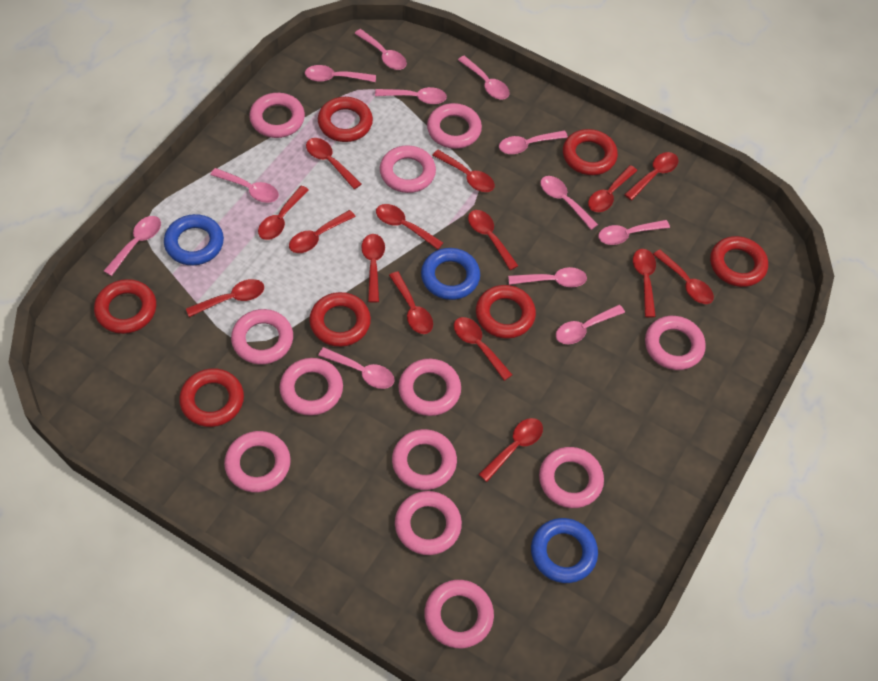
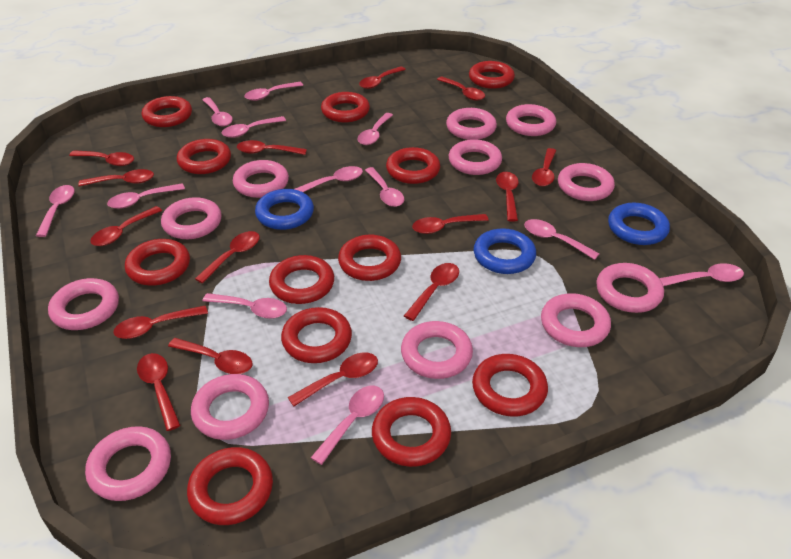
red ring: [94,279,156,334] [179,368,244,427] [309,292,371,347] [318,97,373,142] [476,285,536,339] [563,129,618,175] [710,236,768,287] = 7 -> [125,239,190,286] [142,96,192,127] [177,139,231,174] [187,447,273,525] [269,255,334,304] [281,307,352,363] [321,92,370,123] [338,235,401,281] [372,397,451,467] [386,147,440,184] [469,61,515,89] [472,354,548,416] = 12

